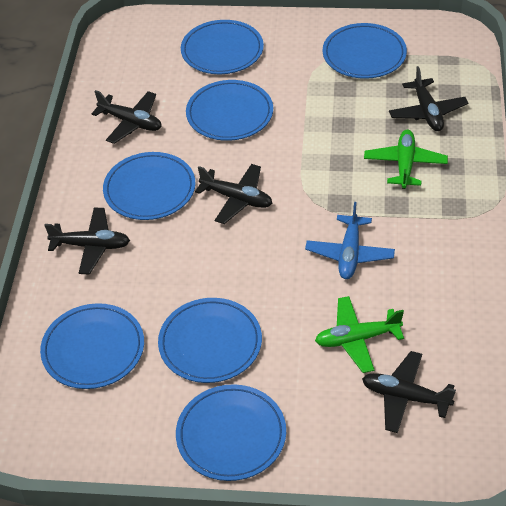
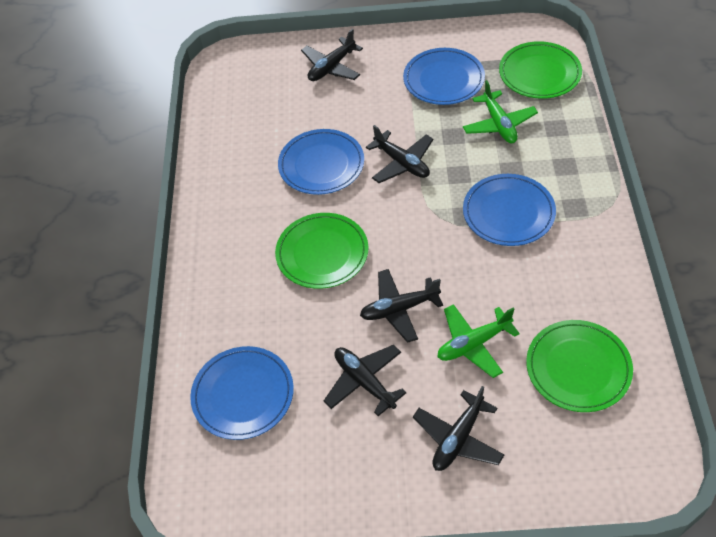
blue plane: [305,202,395,279] = 1 -> none = 0
blue plate: [40,303,144,389] [103,152,195,220] [158,298,262,383] [176,384,286,481] [181,20,264,74] [186,80,273,141] [322,23,407,79] = 7 -> [190,346,294,440] [278,129,364,195] [403,48,485,105] [463,174,556,246] = 4
green plate: none = 0 -> [275,213,369,289] [499,41,582,99] [526,320,633,412] = 3

